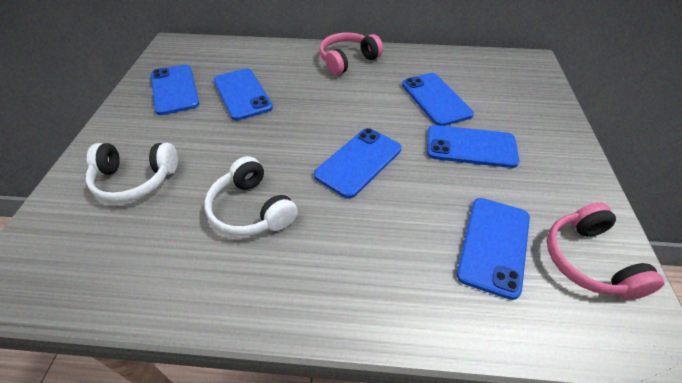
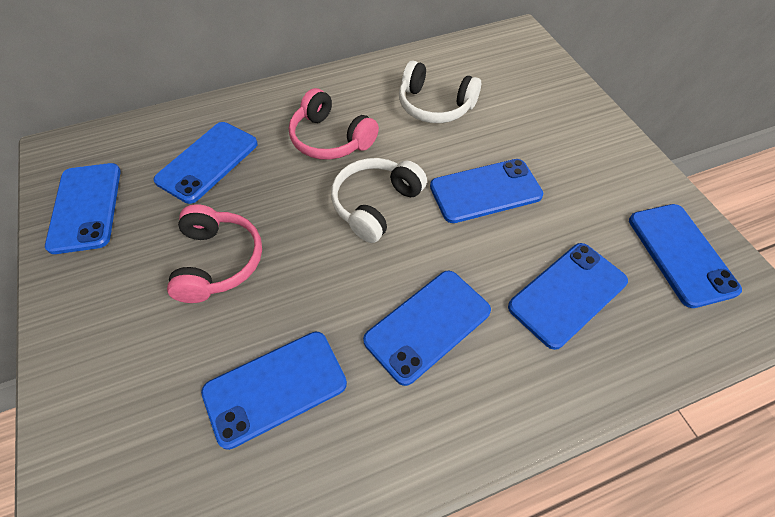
blue phone: [151,64,200,115] [214,68,273,120] [314,128,402,199] [402,73,474,126] [427,125,520,168] [457,198,530,300] = 6 -> [45,163,121,254] [153,122,258,204] [201,331,347,450] [363,271,491,386] [430,159,543,223] [508,243,628,350] [629,204,742,308] = 7

